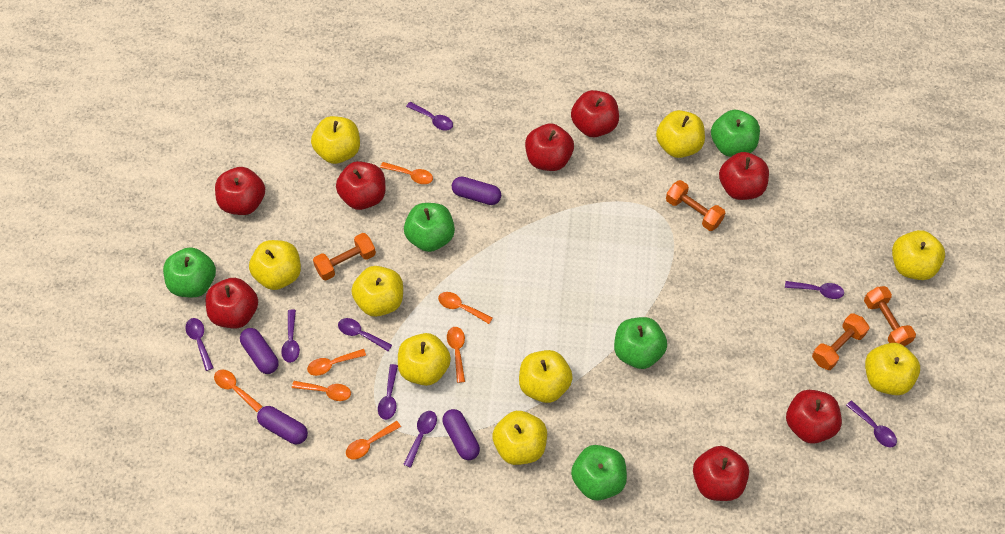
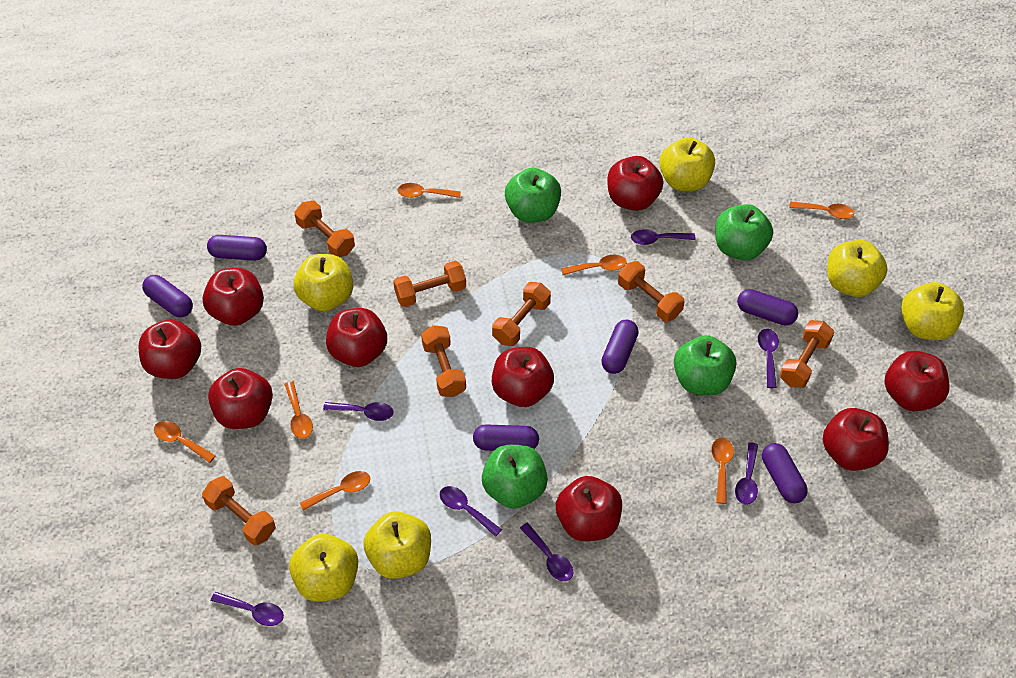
green apple: [163,247,216,297] [404,203,455,252] [571,445,627,501] [614,317,667,369] [711,110,760,157] = 5 -> [482,445,548,509] [505,168,561,223] [674,335,736,395] [715,204,773,260] = 4
orange dumbbell: [313,233,376,281] [666,180,725,231] [812,313,869,370] [864,286,916,346] = 4 -> [202,476,276,546] [294,201,355,257] [393,261,466,307] [421,325,466,397] [492,282,551,346] [618,261,685,322] [780,320,834,388] = 7
purple capsule: [240,328,279,374] [257,406,308,444] [442,409,480,460] [452,176,501,205] = 4 -> [142,275,193,317] [207,235,267,261] [473,424,539,451] [601,320,639,374] [737,289,798,326] [762,443,807,503] = 6
purple spoon: [185,318,214,371] [281,309,300,363] [338,318,392,351] [378,364,398,420] [403,411,437,468] [406,102,453,131] [785,281,844,299] [846,400,897,447] = 8 -> [211,592,284,626] [323,402,393,421] [440,486,502,537] [520,523,573,581] [631,229,696,245] [735,442,758,505] [758,328,779,388] = 7
red apple: [206,278,258,328] [215,167,265,215] [336,161,386,210] [525,123,574,171] [571,90,619,137] [693,446,749,501] [719,152,769,200] [786,390,842,444] = 8 -> [138,319,201,379] [203,268,264,326] [208,368,273,429] [326,308,387,367] [492,347,554,407] [556,476,622,541] [607,156,664,211] [823,408,889,471] [884,351,949,411] = 9
yellow apple: [249,240,301,290] [311,116,360,164] [351,266,403,317] [398,333,451,386] [492,411,547,465] [519,350,573,403] [656,110,705,158] [865,343,920,395] [892,230,945,280] = 9 -> [289,534,358,602] [293,254,353,311] [363,511,431,579] [659,137,715,191] [827,240,888,297] [901,282,964,340] = 6

